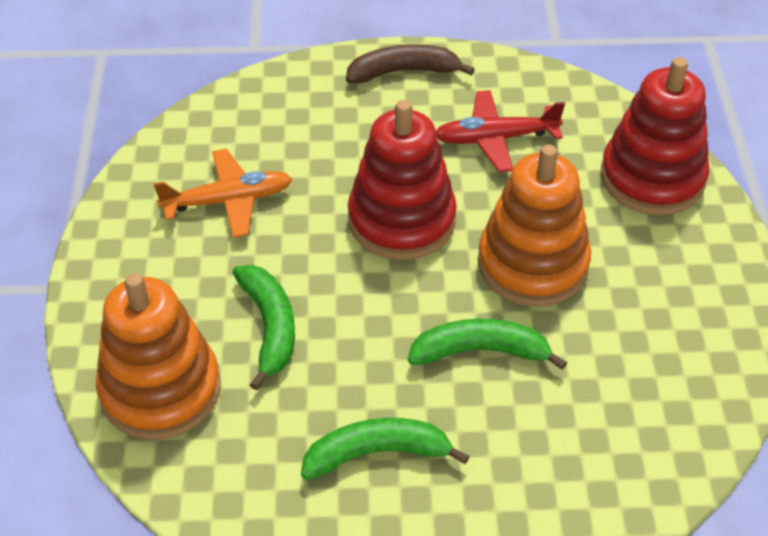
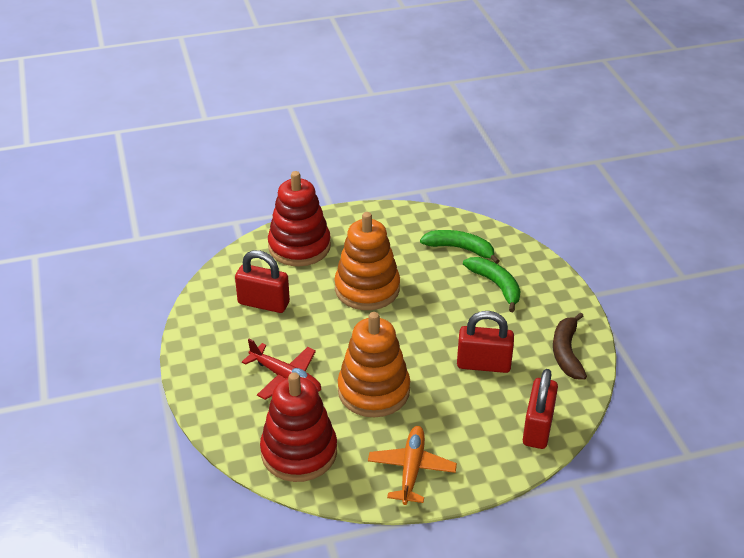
green banana: [232,265,295,390] [301,418,469,480] [408,319,567,370] = 3 -> [420,230,499,264] [463,257,521,312] = 2
red padlock: none = 0 -> [235,250,290,313] [457,311,514,373] [523,369,558,449] = 3

